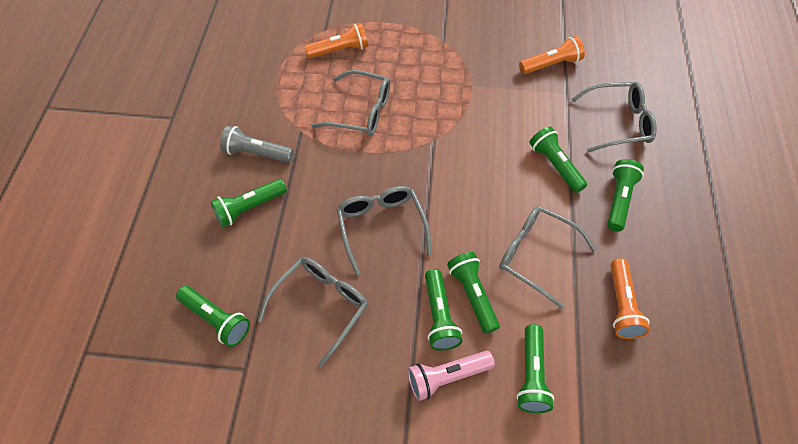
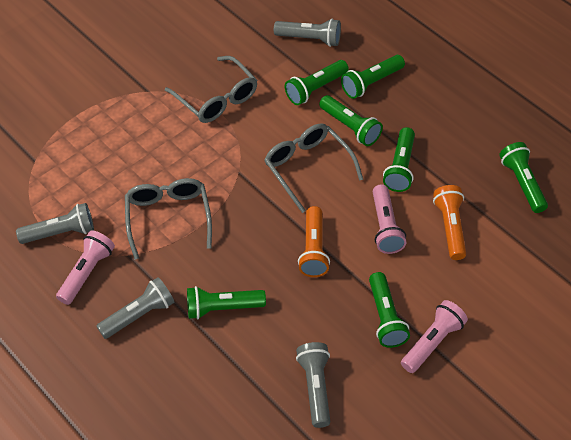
grey flashlight: [220,125,294,163] = 1 -> [16,203,94,244] [96,277,174,339] [274,19,341,47] [296,342,330,428] = 4
grey glasses: [258,257,368,368] [312,70,390,136] [336,186,432,275] [499,206,597,309] [571,82,657,152] = 5 -> [125,178,212,259] [165,56,257,123] [264,123,363,213] = 3
orange flashlight: [304,23,368,59] [519,36,585,74] [611,258,650,339] = 3 -> [298,206,330,277] [433,185,466,260] = 2
pink flashlight: [408,351,495,401] = 1 -> [56,231,115,305] [373,184,406,254] [401,300,468,373] = 3

